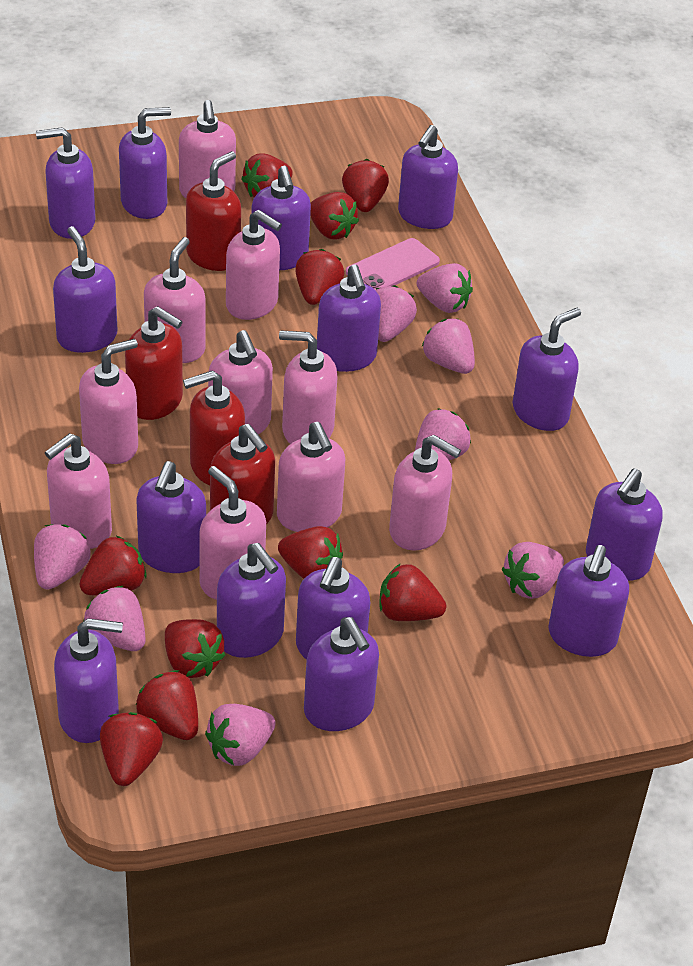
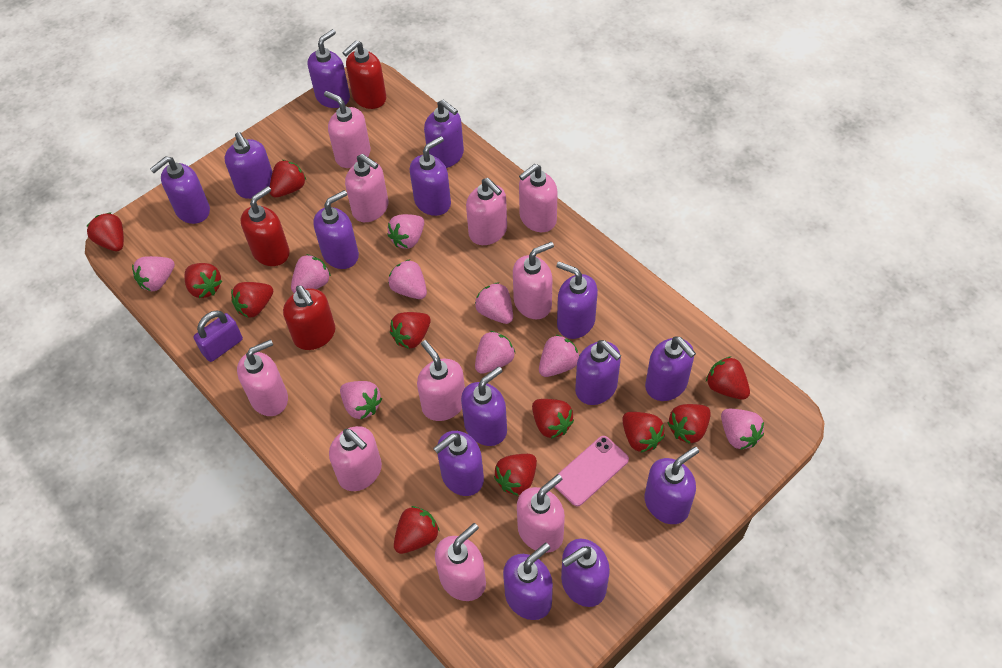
pink strawberry: [34,524,91,590] [84,586,146,651] [205,704,276,766] [375,285,417,342] [415,408,471,460] [417,263,473,313] [422,319,475,374] [502,542,564,599] = 8 -> [132,256,175,291] [291,254,331,293] [340,381,382,419] [387,214,424,249] [388,259,427,299] [475,282,513,324] [475,331,515,374] [539,334,580,377] [721,409,764,450] = 9
purple padlock: none = 0 -> [194,311,243,362] = 1
red soap dispenser: [125,306,183,420] [183,370,245,485] [186,151,241,271] [210,424,275,525] = 4 -> [240,186,290,266] [283,285,335,350] [342,40,386,109] = 3
red strawberry: [79,536,146,595] [100,712,163,786] [135,670,198,740] [165,619,225,678] [241,153,293,197] [278,526,343,579] [295,249,345,305] [310,192,359,240] [342,159,389,212] [379,563,446,621] = 10 -> [86,212,124,251] [185,263,222,298] [231,282,273,318] [269,160,306,197] [390,312,431,349] [394,506,439,554] [494,454,537,496] [532,399,574,439] [622,412,665,453] [668,404,711,444] [706,356,750,400] = 11

